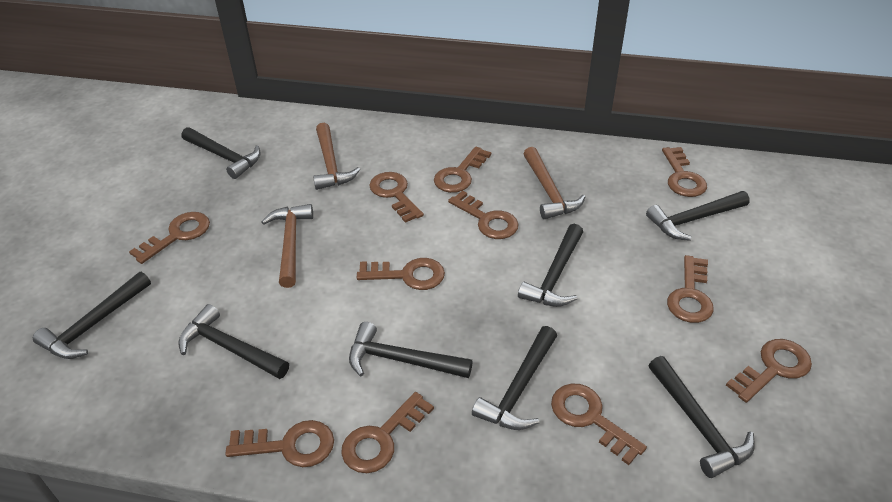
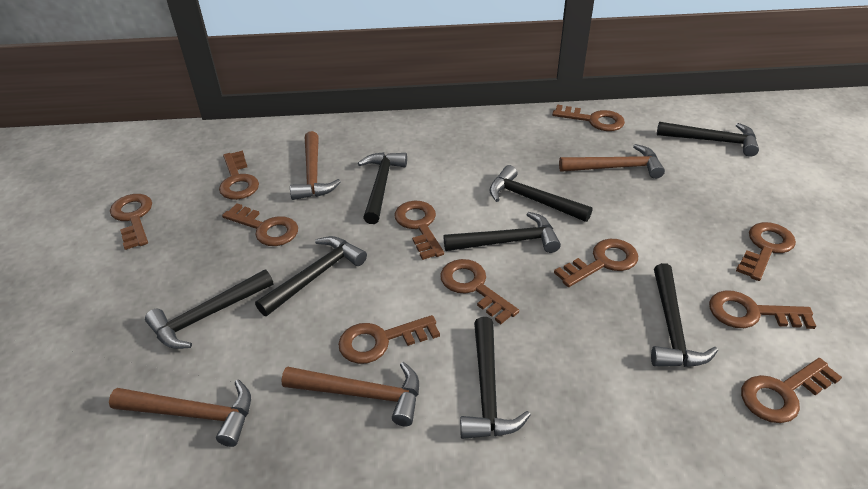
brown hammer: [261,204,313,288] [313,123,360,190] [523,147,585,219] = 3 -> [109,380,251,447] [282,362,419,426] [290,131,341,200] [559,144,665,179] = 4

